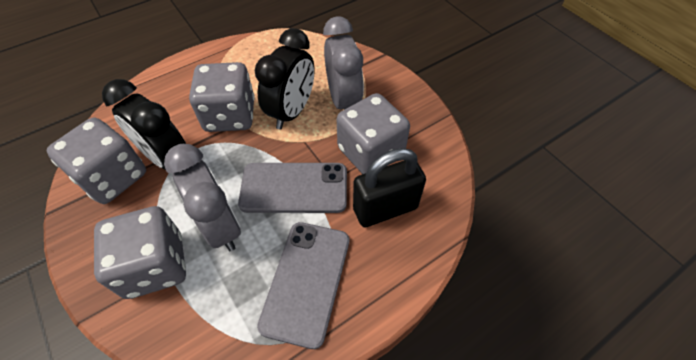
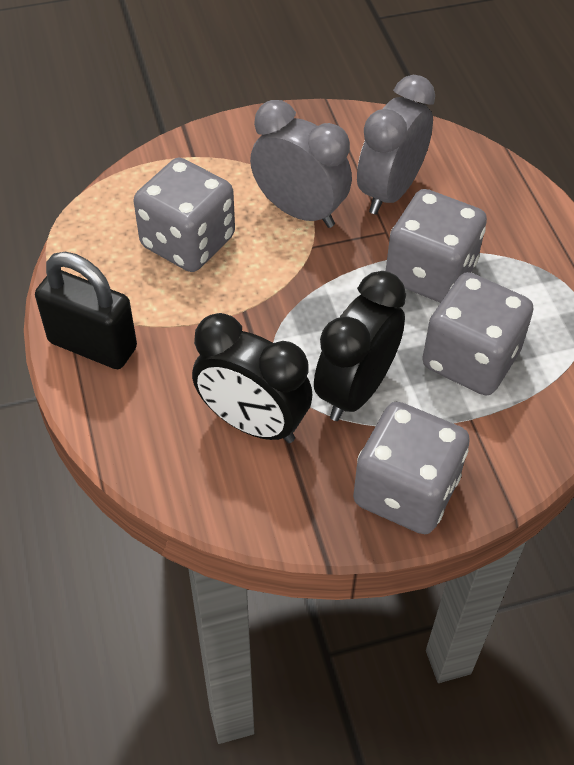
grey phone: [238,163,347,213] [257,222,349,349] = 2 -> none = 0

